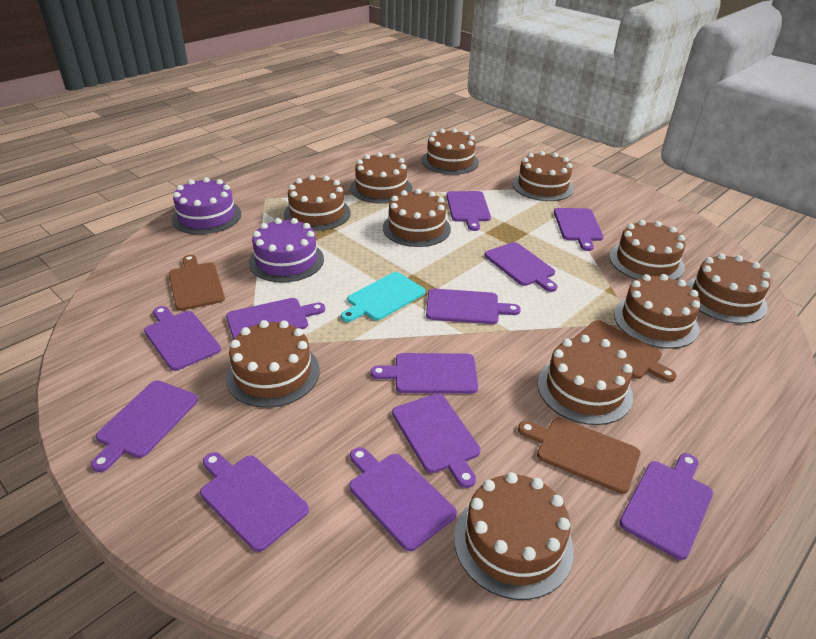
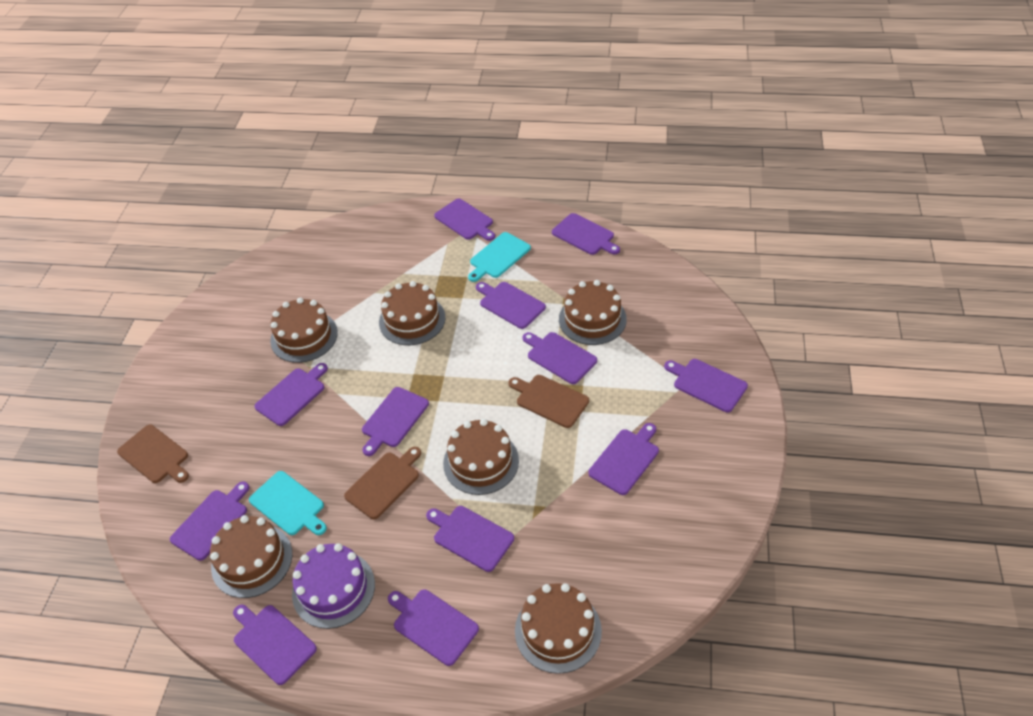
brown cake: [225,320,320,408] [284,175,351,231] [350,152,412,204] [383,189,451,247] [422,128,479,175] [454,472,574,600] [513,151,574,201] [537,335,633,425] [609,220,686,280] [614,274,701,349] [686,253,770,324] = 11 -> [210,515,292,598] [270,298,338,363] [379,281,446,345] [443,419,519,495] [515,583,602,674] [559,280,627,345] = 6
purple cake: [172,177,241,234] [249,218,324,283] = 2 -> [292,543,375,629] = 1
turquoise cutting board: [341,272,426,322] = 1 -> [249,471,327,535] [468,232,531,282] = 2

